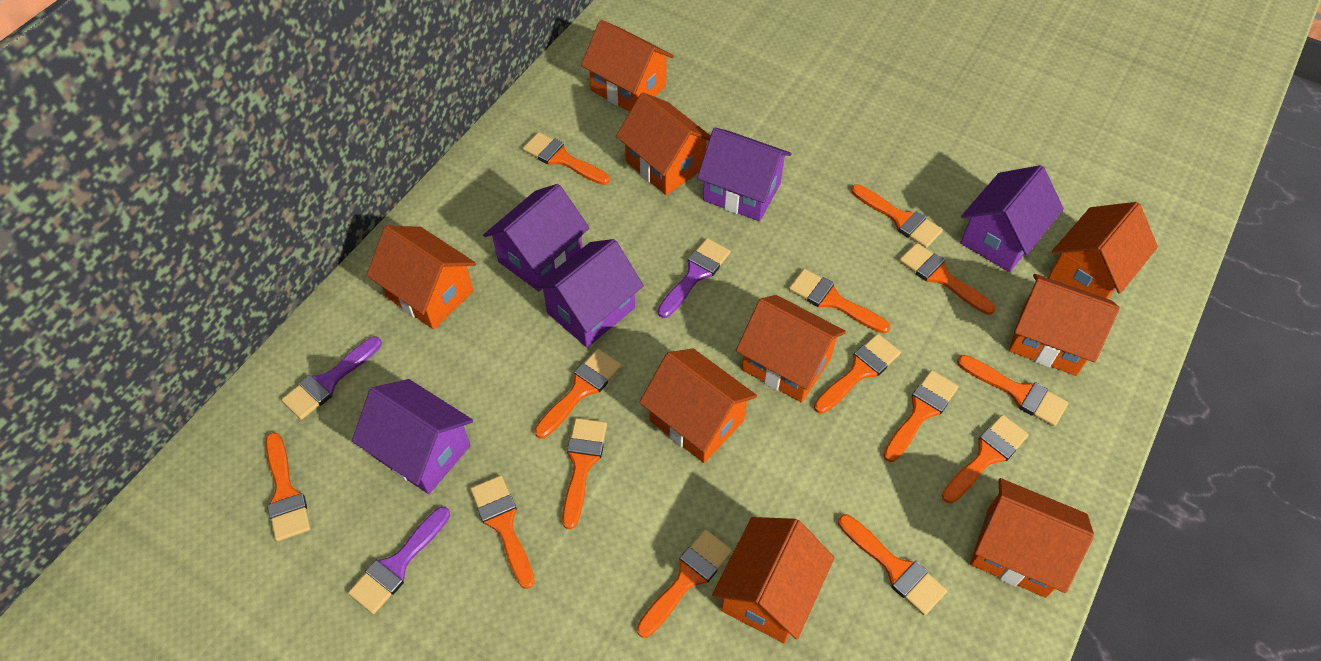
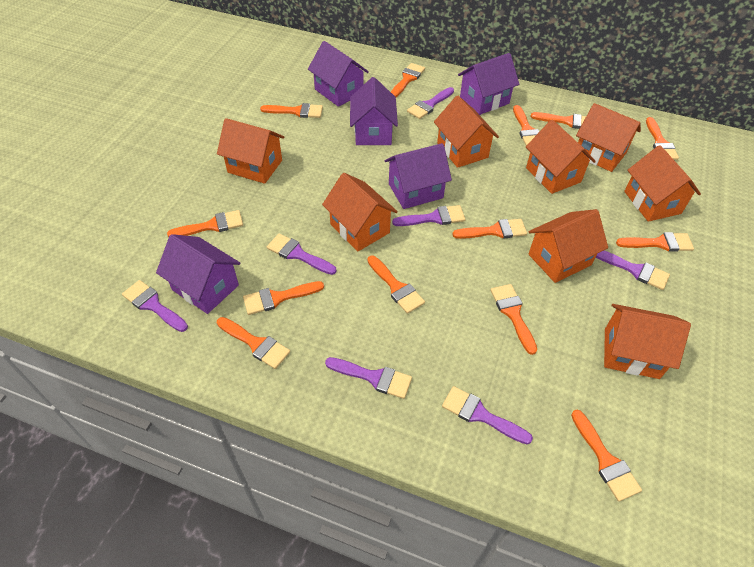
orange brush: [266,432,311,542] [470,475,535,589] [523,132,610,185] [535,349,622,438] [562,418,607,530] [637,530,732,638] [789,269,890,334] [814,334,901,414] [838,514,947,615] [851,184,943,248] [883,370,959,462] [899,243,995,315] [942,415,1029,503] [957,355,1068,427] = 14 -> [167,210,243,237] [217,317,290,369] [243,281,324,315] [260,103,323,118] [367,256,425,314] [391,63,425,97] [452,219,527,239] [491,284,537,355] [513,105,539,146] [531,112,586,129] [571,409,642,502] [616,232,694,252] [646,117,679,160] = 13
orange house: [367,226,476,330] [581,20,674,112] [616,93,711,195] [640,349,757,463] [712,517,834,644] [736,295,846,403] [970,478,1094,598] [1009,274,1120,376] [1048,202,1158,299] = 9 -> [217,118,284,184] [322,173,398,251] [434,96,499,168] [526,120,596,194] [528,209,608,283] [576,103,641,172] [604,304,691,379] [624,145,701,222] = 8
purple brush: [281,337,382,420] [348,506,450,614] [658,238,731,318] = 3 -> [122,280,188,332] [267,234,337,275] [325,357,412,399] [392,205,465,226] [407,87,454,119] [442,386,533,444] [596,250,670,290] = 7

